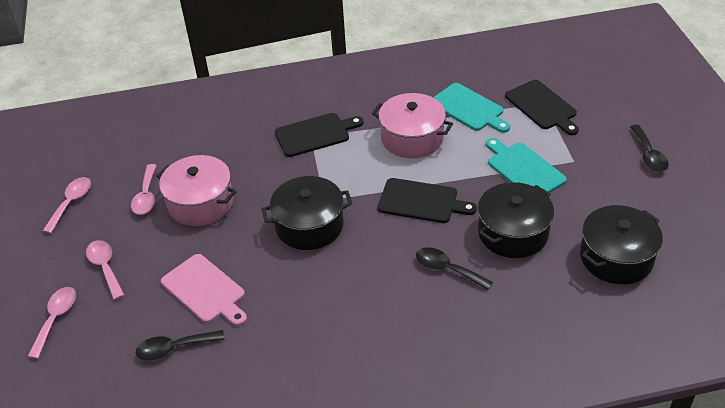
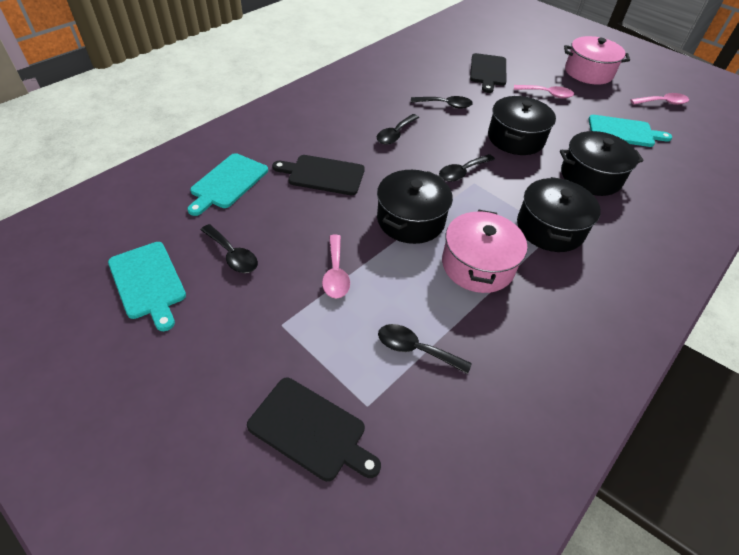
black pot: [262,176,352,250] [478,182,554,258] [580,205,663,284] = 3 -> [377,170,453,244] [488,96,556,155] [517,177,601,252] [560,131,644,196] = 4
black spoon: [136,330,225,360] [416,247,493,290] [630,125,668,172] = 3 -> [201,224,258,273] [377,114,419,144] [378,324,472,374] [411,96,473,109] [439,154,495,182] = 5
pink cutting board: [161,254,247,326] = 1 -> none = 0
pink spoon: [27,287,76,359] [43,177,91,234] [86,240,125,300] [131,164,157,215] = 4 -> [322,235,350,299] [514,85,574,98] [630,93,689,105] = 3
turquoise cutting board: [433,83,510,133] [486,138,567,193] = 2 -> [108,242,186,331] [187,153,268,216] [589,115,672,147] = 3

